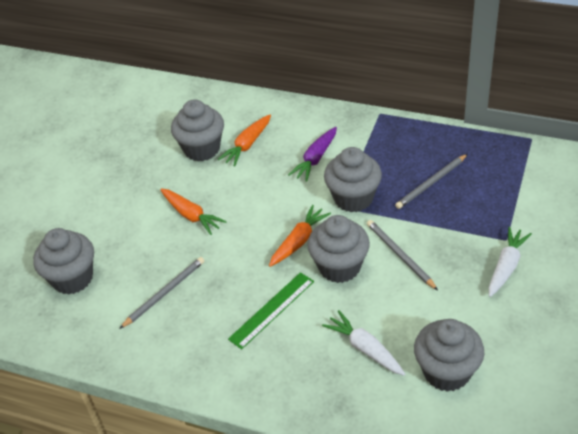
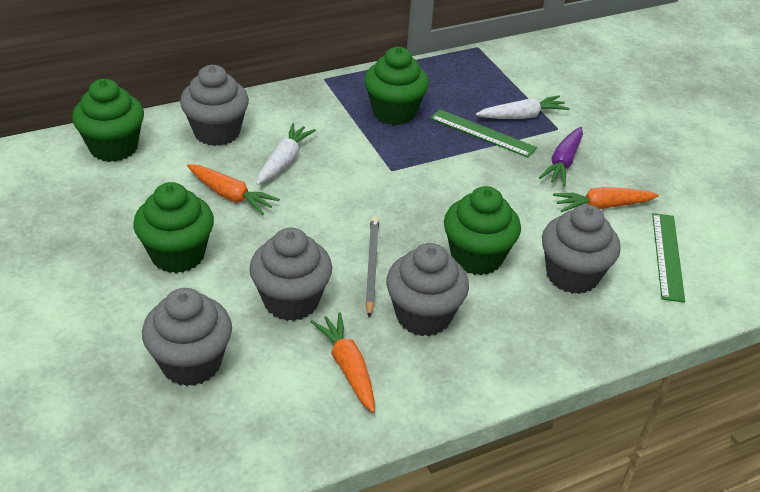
green cupcake: none = 0 -> [72,79,144,162] [133,182,214,273] [364,47,429,125] [444,186,521,275] = 4
green ruler: [228,272,314,349] = 1 -> [430,109,537,158] [652,213,685,303] = 2
grey pencil: [120,257,204,329] [367,220,438,290] [395,154,467,209] = 3 -> [365,217,379,318] = 1

